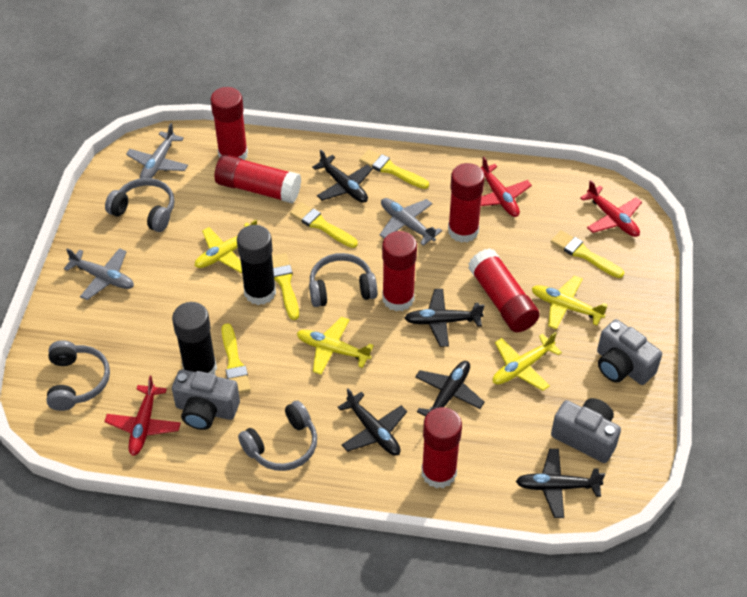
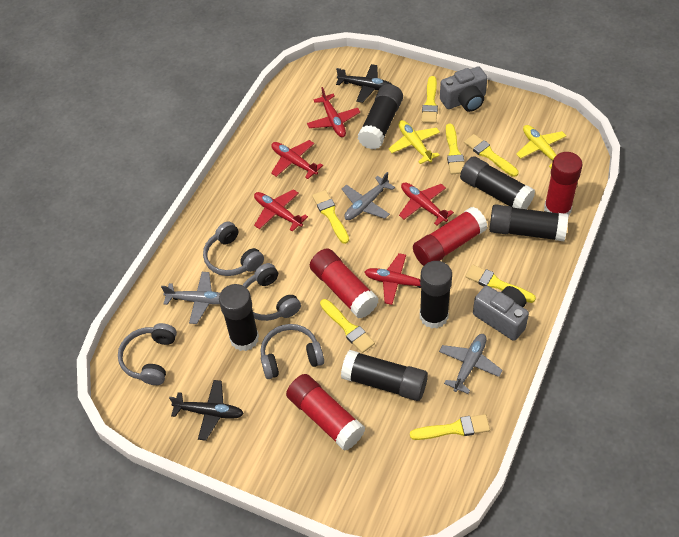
black glue stick: [172,302,217,374] [237,225,276,305] = 2 -> [219,284,259,351] [341,350,428,401] [358,84,403,149] [420,261,452,329] [460,156,535,209] [489,204,568,241] = 6
black plane: [312,150,373,203] [338,388,407,456] [404,289,484,347] [415,361,485,417] [516,449,605,518] = 5 -> [169,380,244,441] [336,64,392,103] = 2
grey camera: [172,369,240,430] [551,398,621,463] [597,319,662,385] = 3 -> [440,66,487,112] [473,285,529,341] = 2
red glue stick: [211,87,248,160] [215,154,301,203] [382,231,417,311] [421,407,462,488] [448,163,485,243] [468,248,540,332] = 6 -> [286,374,365,451] [310,248,379,318] [413,207,488,266] [544,152,582,217] = 4
red plane: [105,375,181,456] [481,157,532,217] [580,180,642,237] = 3 -> [254,189,308,232] [271,140,323,179] [307,87,360,137] [365,253,421,305] [399,182,454,226] = 5
yellow brush: [222,323,251,393] [272,253,299,320] [290,202,358,248] [360,149,429,189] [551,230,624,278] = 5 -> [312,190,349,244] [320,299,375,353] [410,414,490,440] [422,76,438,123] [446,123,464,174] [464,134,519,177] [465,265,536,303] = 7
yellow plane: [195,220,257,273] [297,317,374,375] [493,332,562,391] [532,276,607,329] = 4 -> [388,120,440,164] [516,125,566,168] = 2

